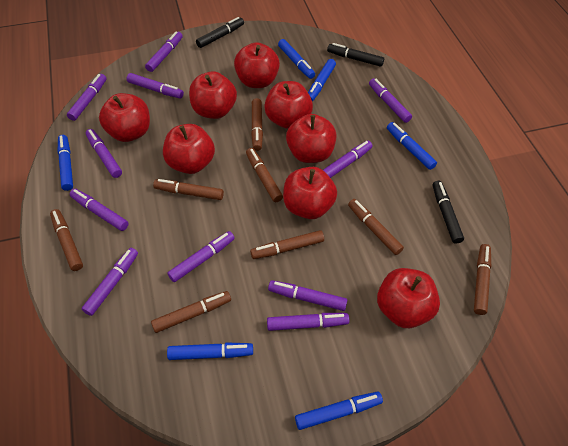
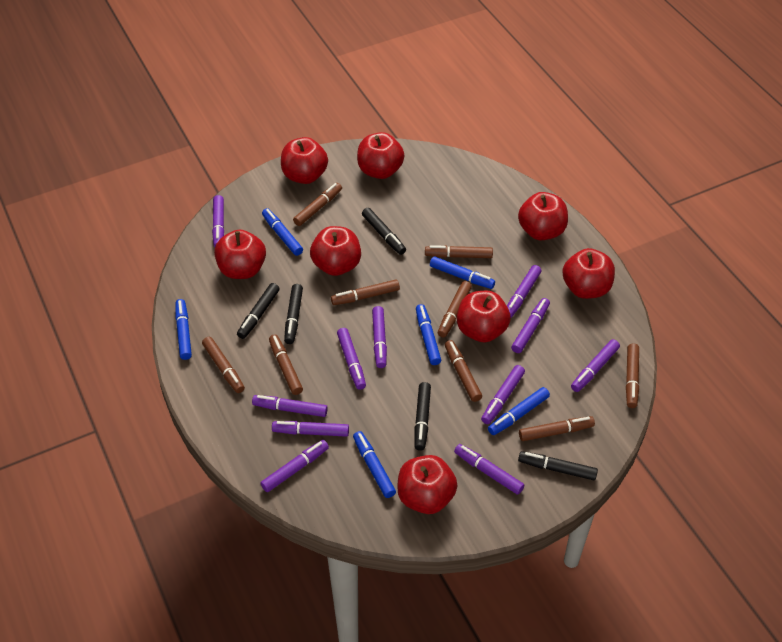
black marker: [196,17,244,48] [327,43,384,67] [433,181,464,244] = 3 -> [237,283,280,339] [284,284,303,344] [362,208,406,255] [414,382,431,451] [518,451,598,480] = 5
brown marker: [50,209,83,271] [151,291,231,333] [153,179,224,200] [246,148,283,202] [250,230,324,259] [251,98,263,151] [348,199,404,255] [474,244,491,315] = 8 -> [202,337,245,393] [269,334,303,395] [293,183,342,226] [331,279,400,305] [425,245,493,258] [438,281,472,337] [445,340,482,402] [519,416,595,441] [626,344,639,408] = 9

